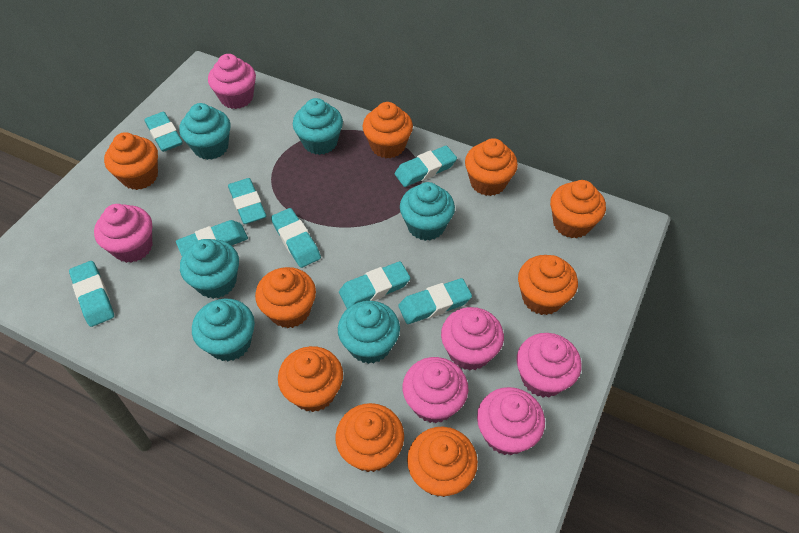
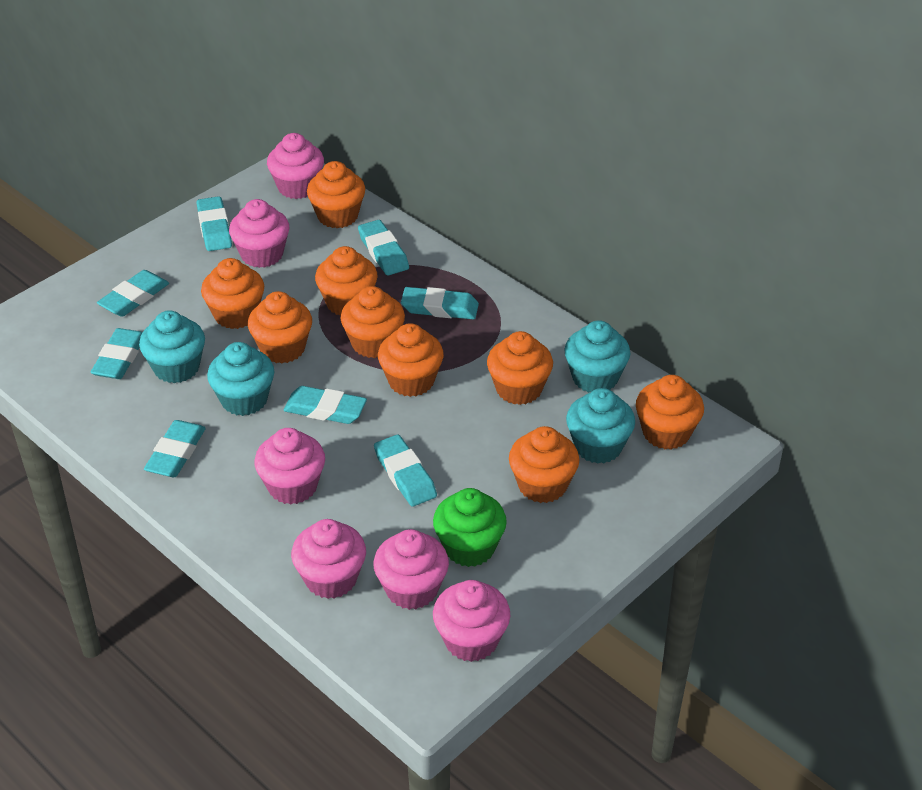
green cupcake: none = 0 -> [433,488,507,567] = 1
turquoise cupcake: [179,103,230,160] [180,239,239,299] [192,299,255,361] [293,98,343,155] [338,301,400,364] [400,182,455,241] = 6 -> [139,310,205,383] [207,342,274,416] [564,320,631,393] [566,388,635,464] = 4

